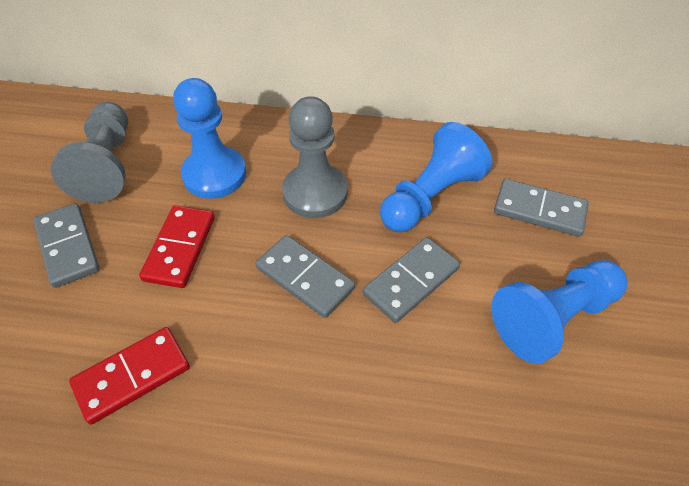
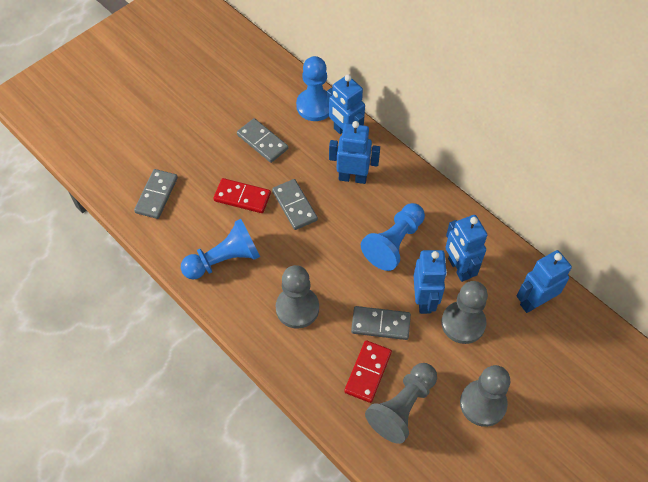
blue robot: none = 0 -> [327,75,365,134] [329,121,380,184] [414,250,447,314] [445,215,487,282] [517,250,572,313] = 5
grey pawn: [50,102,128,203] [282,96,348,218] = 2 -> [276,265,319,329] [365,363,437,444] [441,281,488,344] [460,365,510,427] = 4

